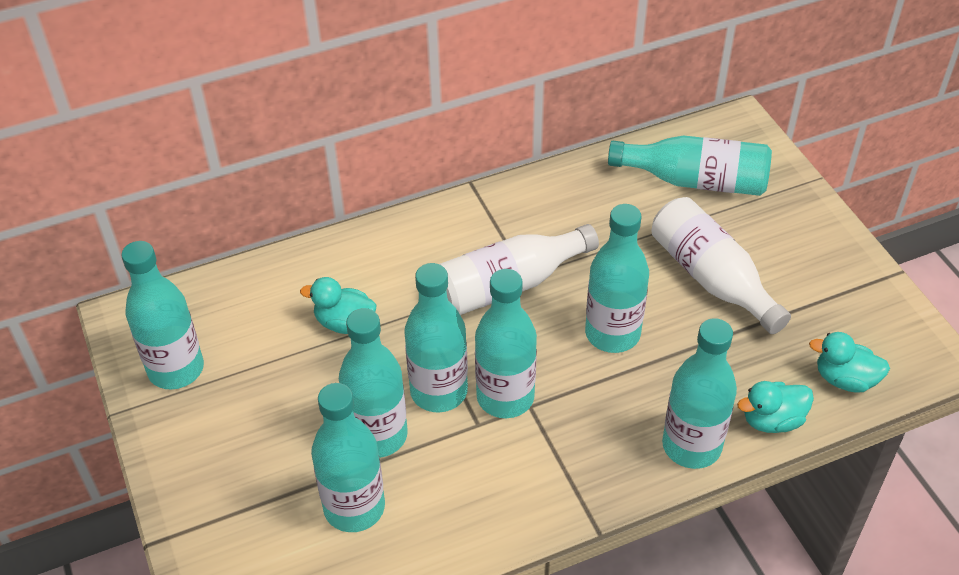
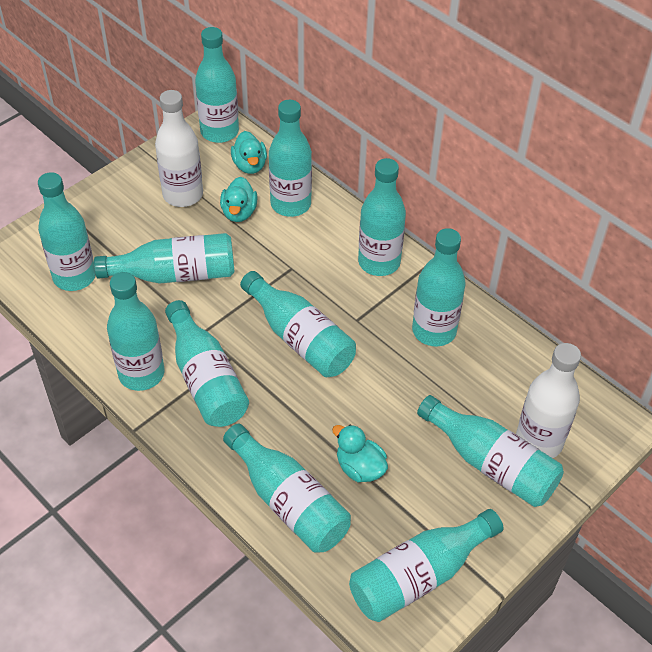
turquoise bottle: [121,241,204,390] [311,383,385,532] [339,308,408,458] [404,263,468,412] [475,269,537,418] [585,204,649,353] [608,135,772,196] [662,318,737,469] = 8 -> [38,172,96,291] [94,233,234,284] [107,272,165,391] [165,300,249,427] [195,27,239,143] [223,424,351,553] [240,271,356,377] [269,100,312,217] [349,509,503,622] [358,158,406,276] [412,228,466,346] [417,395,564,507] = 12

